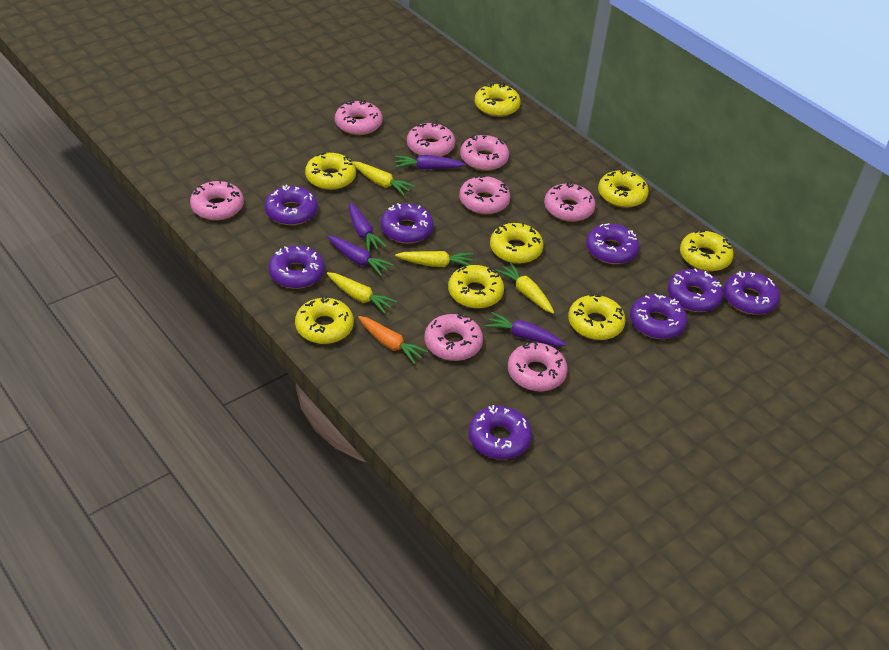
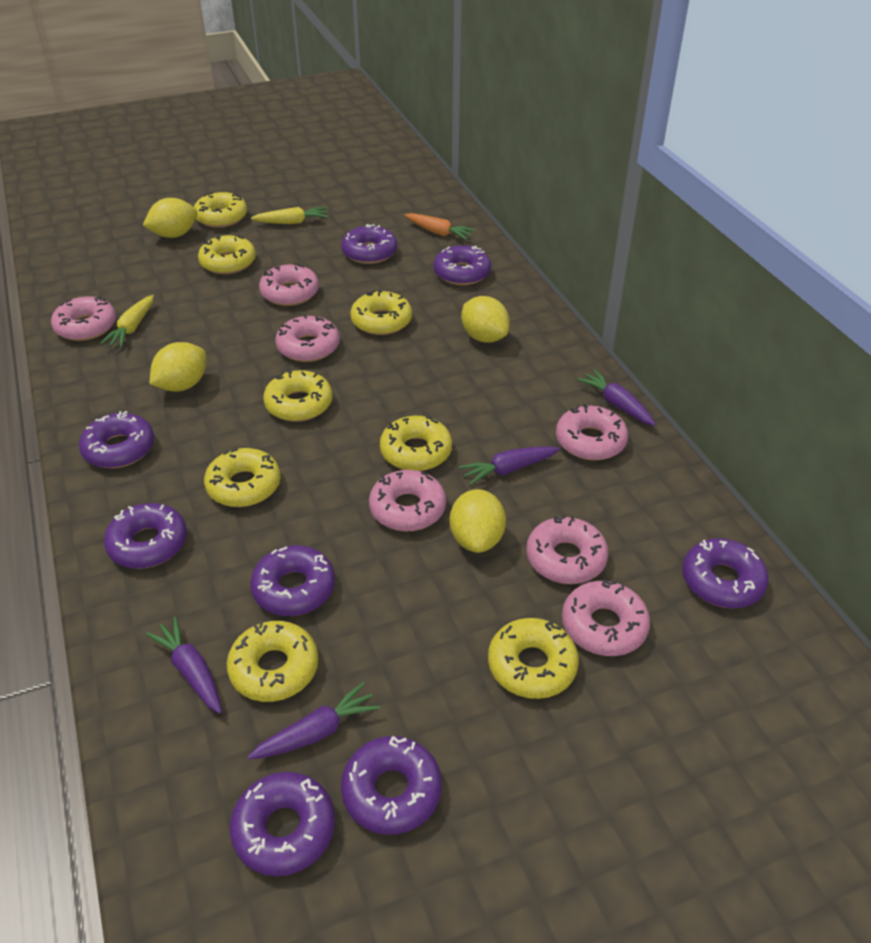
pink donut: [190,180,244,220] [335,100,383,135] [407,122,455,157] [424,314,483,361] [459,176,510,214] [460,135,509,171] [508,341,568,391] [544,182,596,222] = 8 -> [51,296,116,341] [259,264,319,306] [275,315,340,362] [369,470,446,531] [526,515,608,584] [556,404,628,460] [562,579,650,656] = 7
yellow carrot: [327,272,397,314] [353,162,415,196] [395,251,473,267] [495,262,554,314] = 4 -> [100,295,154,348] [251,207,329,224] = 2
yellow lemon: none = 0 -> [143,198,197,238] [149,342,206,392] [449,489,506,553] [461,296,510,343] = 4

